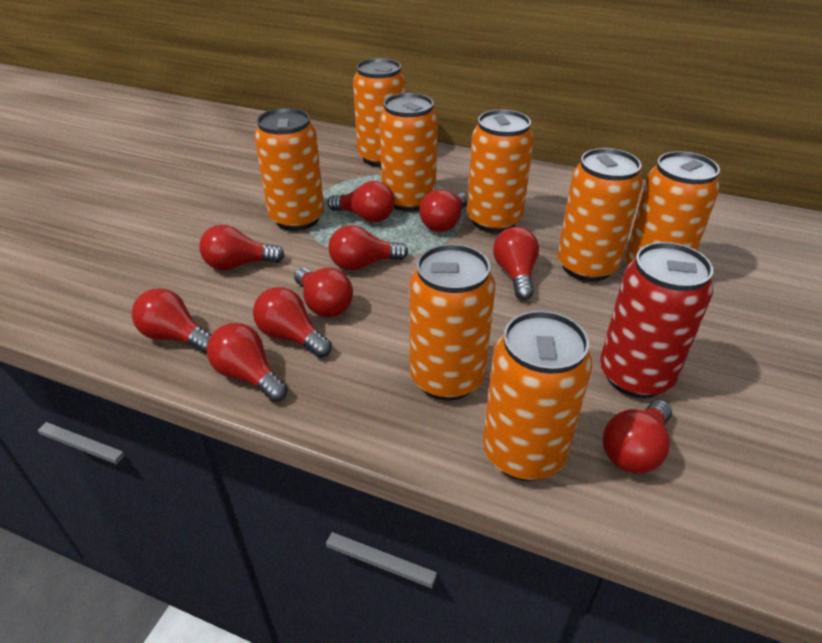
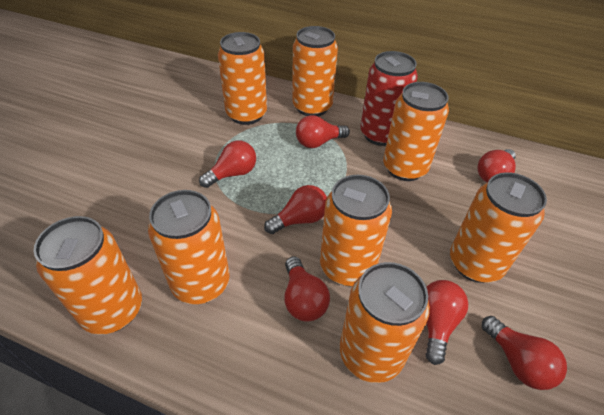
red light bulb: [132,288,211,354] [199,225,284,270] [207,323,288,402] [253,287,332,358] [294,267,353,317] [327,181,395,222] [328,225,408,271] [419,189,468,232] [493,227,539,300] [603,400,672,474] = 10 -> [199,140,256,188] [264,185,327,234] [284,256,330,322] [296,115,350,148] [425,280,468,365] [478,149,516,183] [482,316,567,390] = 7

